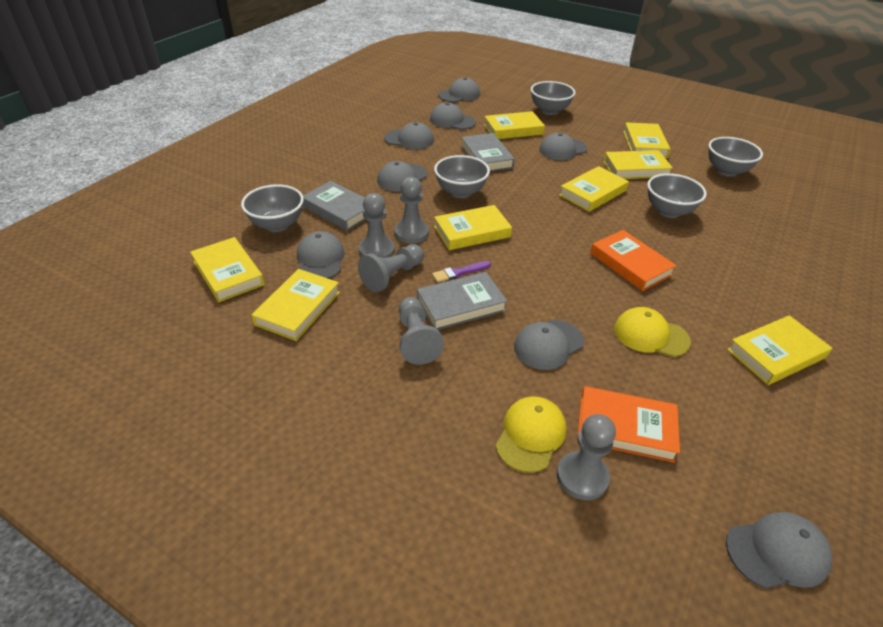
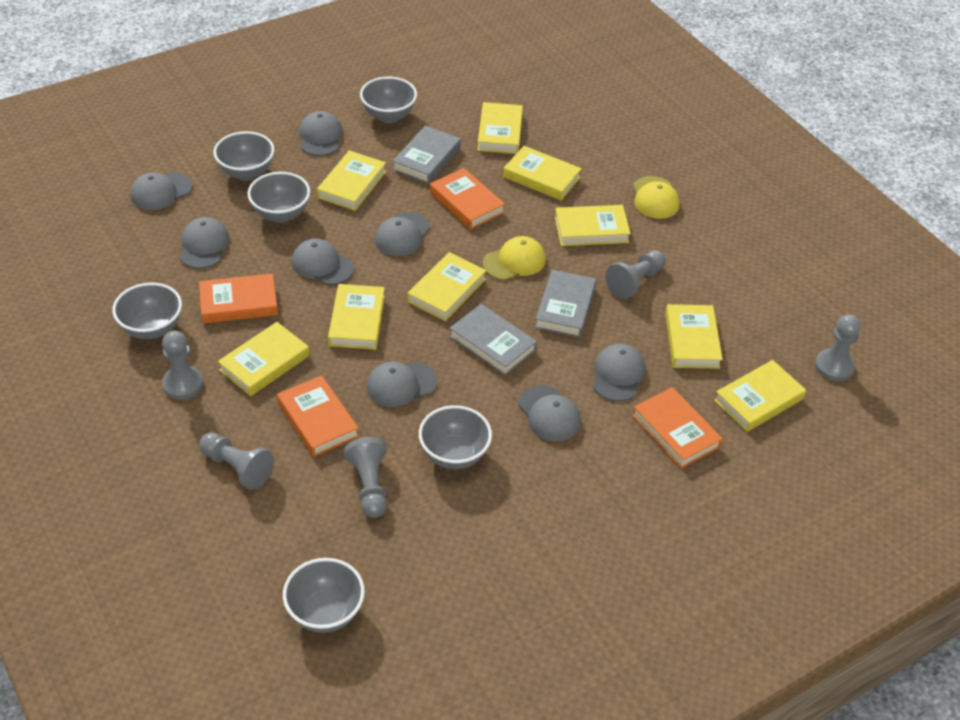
grey bowl: [241,184,304,232] [434,155,490,198] [531,81,576,115] [647,173,707,218] [708,137,763,176] = 5 -> [112,283,182,339] [213,131,274,181] [248,172,310,223] [283,558,365,633] [360,77,417,123] [419,405,492,469] = 6
orange book: [577,386,680,463] [590,230,677,291] = 2 -> [199,273,278,323] [277,375,359,457] [430,168,505,230] [632,387,723,469] = 4
purple brush: [432,261,491,283] = 1 -> none = 0
yellow book: [190,237,265,302] [252,269,340,341] [434,205,512,250] [484,111,545,139] [559,166,629,212] [603,150,673,179] [623,122,671,158] [727,315,832,385] = 8 -> [218,322,309,396] [317,150,386,211] [328,284,385,350] [407,252,486,321] [477,102,523,154] [503,146,582,200] [555,205,631,246] [665,304,723,369] [714,360,806,432] = 9

